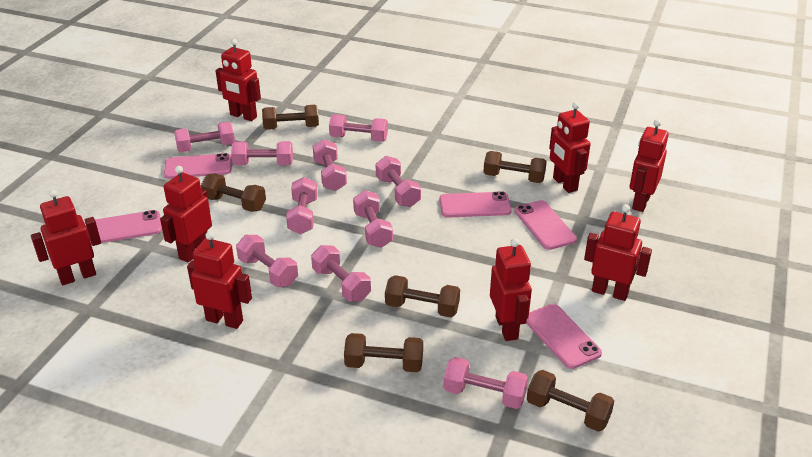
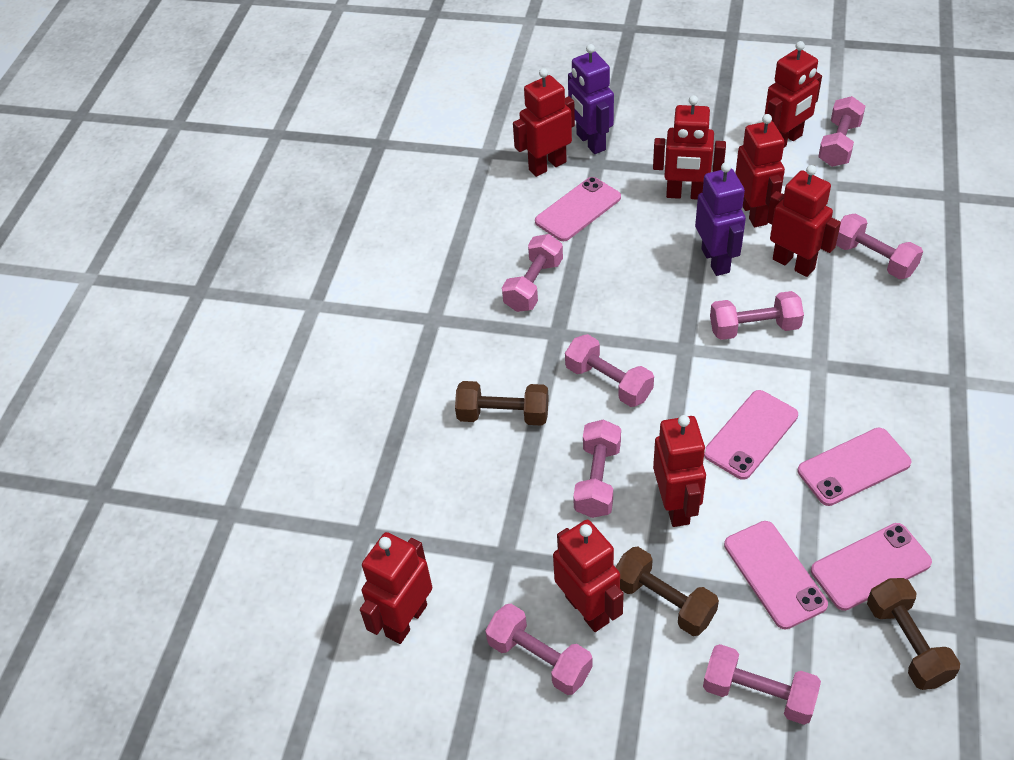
brown dumbbell: [201,174,266,212] [262,105,319,130] [344,333,423,372] [385,275,460,317] [483,151,547,183] [527,370,614,432] = 6 -> [455,381,549,426] [616,547,719,636] [867,578,960,690] = 3
pink dumbbell: [174,122,235,152] [231,141,293,165] [236,235,298,287] [286,177,318,234] [311,245,371,301] [313,139,347,191] [329,114,388,142] [353,190,393,248] [376,156,421,207] [443,357,528,409] = 10 -> [485,604,592,695] [502,234,563,312] [565,334,654,407] [573,419,621,518] [703,644,821,725] [710,291,804,340] [818,96,865,167] [836,214,923,279] = 8
purple robot: none = 0 -> [568,44,614,154] [695,162,746,276] = 2

